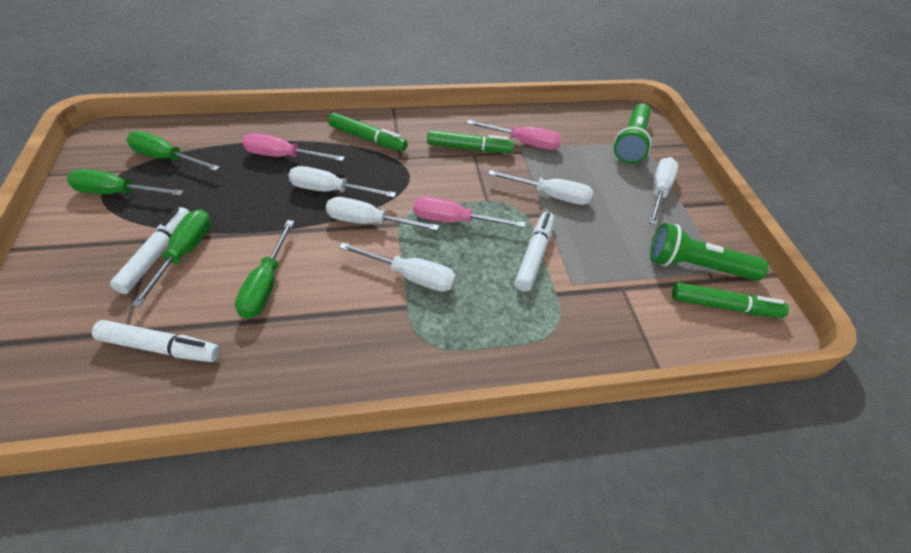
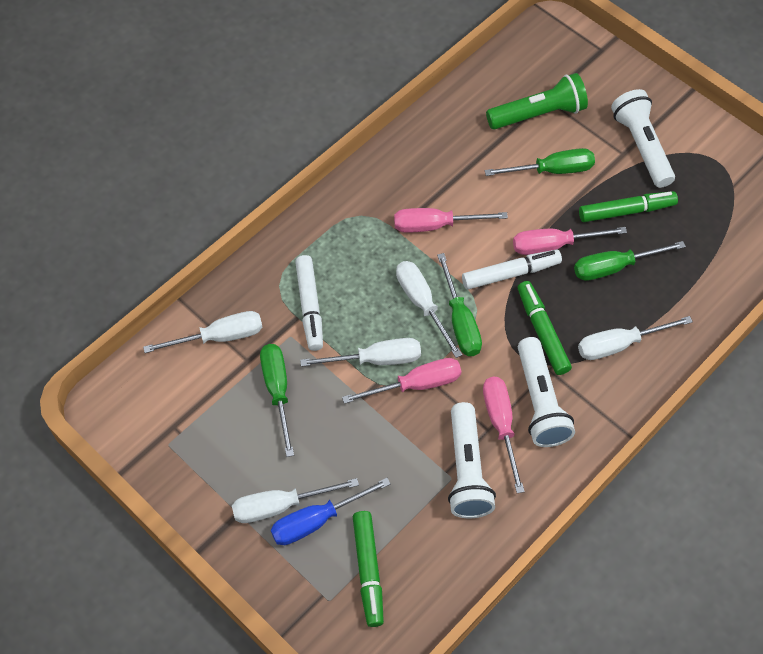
blue screwdriver: none = 0 -> [271,478,390,545] = 1
green flashlight: [614,103,652,164] [650,223,768,281] = 2 -> [486,73,588,130] = 1
pink screwdriver: [242,133,345,161] [413,196,526,228] [467,120,561,150] = 3 -> [342,358,461,404] [394,208,508,233] [483,377,525,493] [513,227,627,255] = 4
white flashlight: none = 0 -> [448,402,496,518] [518,337,575,447] [611,89,675,188] = 3
white marker: [92,320,220,362] [110,207,190,294] [515,212,555,292] = 3 -> [295,255,323,351] [462,250,562,290] = 2

